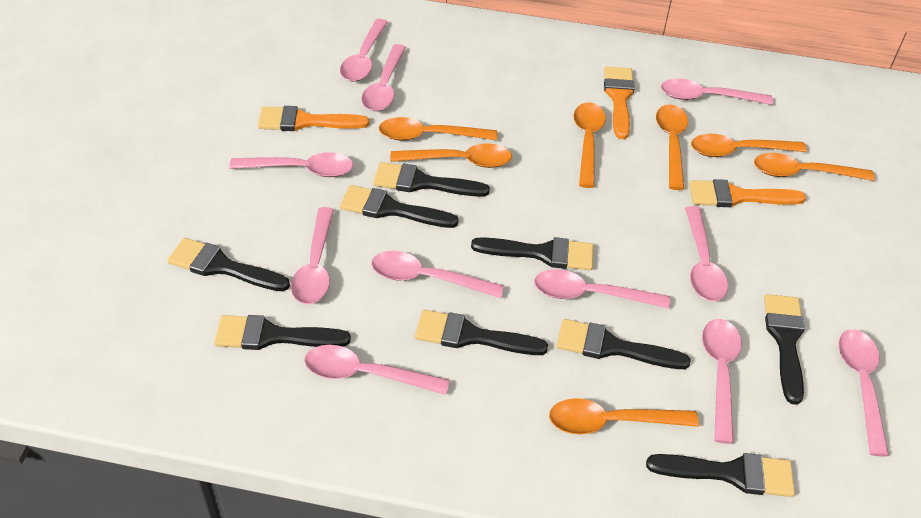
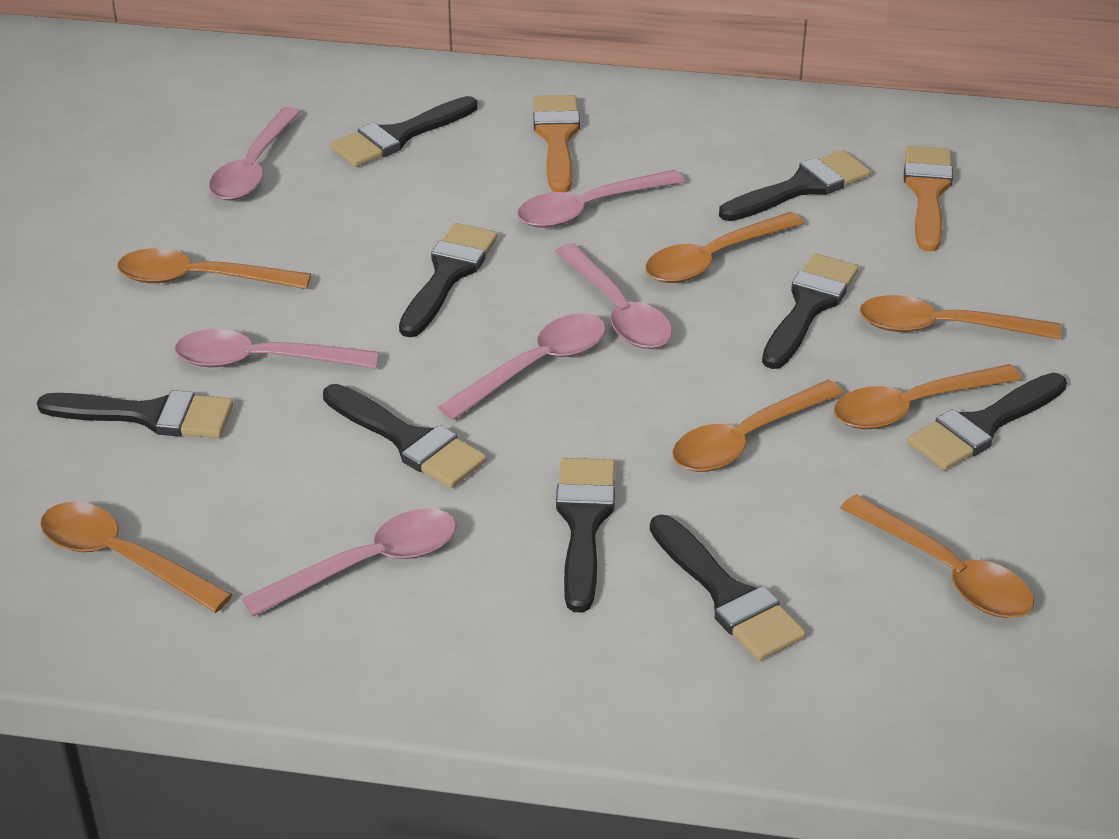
orange brush: [258,106,369,131] [604,67,635,139] [689,179,806,207] = 3 -> [533,95,580,192] [904,146,953,251] = 2
pink spoon: [229,152,353,177] [291,207,334,304] [304,345,450,395] [340,19,388,82] [361,44,406,111] [371,251,504,298] [534,269,670,309] [661,78,773,105] [685,206,728,301] [702,319,742,444] [838,329,889,456] = 11 -> [175,329,379,369] [209,107,301,200] [242,509,457,617] [438,313,606,420] [517,170,685,228] [555,243,672,349] = 6

